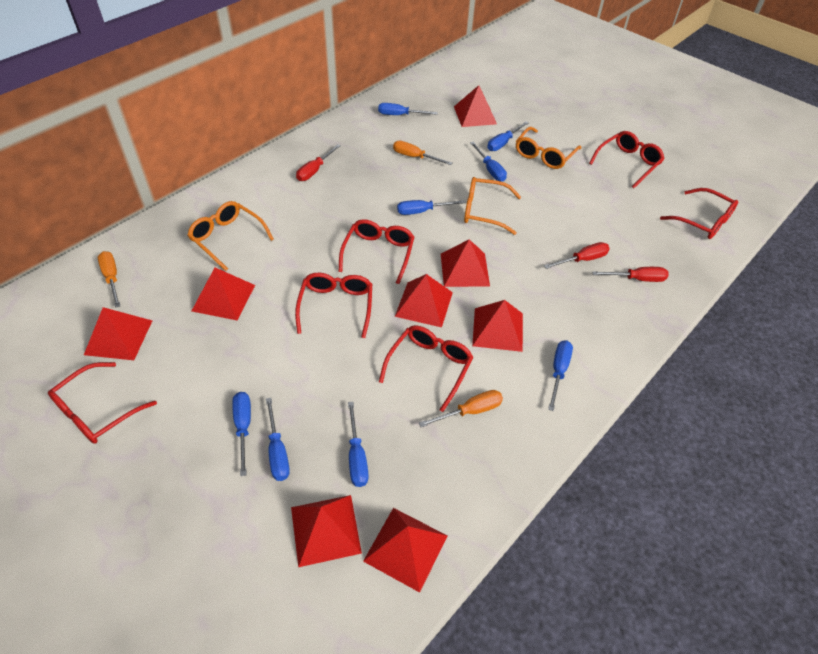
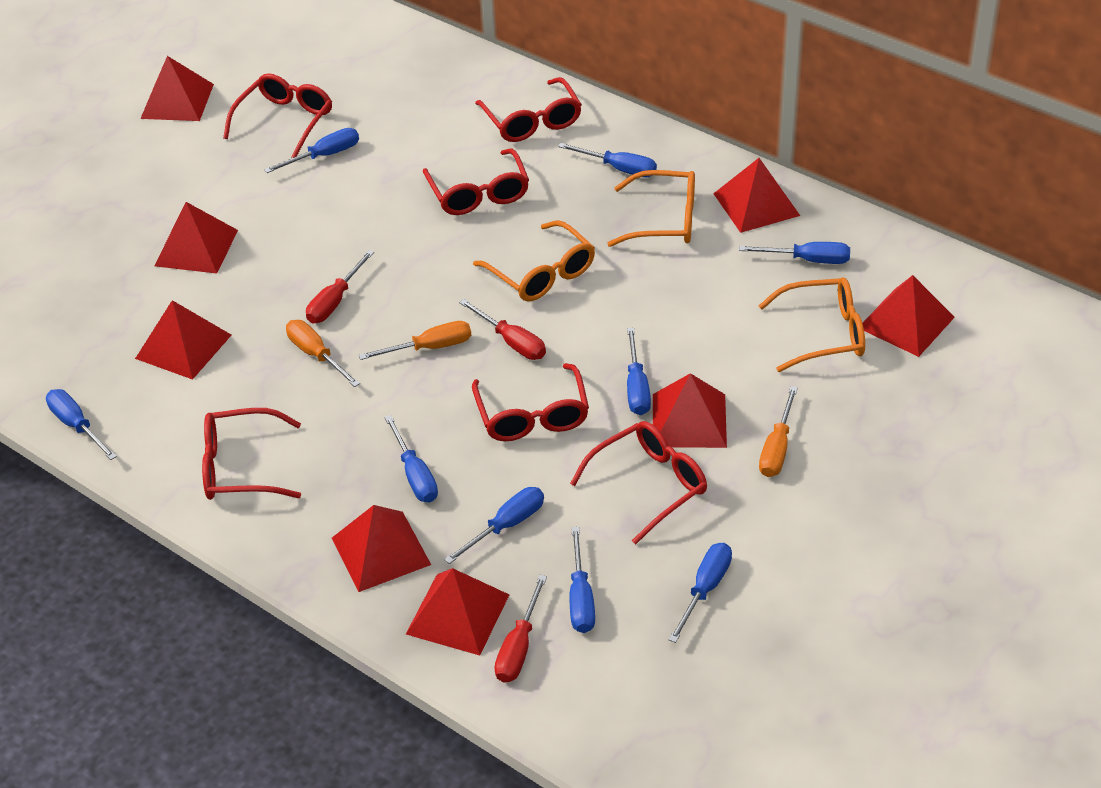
blue screwdriver: [232,392,251,476] [266,398,290,481] [348,402,369,487] [378,103,438,115] [397,200,466,215] [470,142,507,182] [487,121,529,151] [548,340,573,411] = 8 -> [46,389,117,460] [264,128,359,173] [384,415,438,502] [444,487,544,564] [558,143,657,177] [569,527,595,633] [627,328,651,415] [668,543,732,643] [739,242,850,264] = 9

